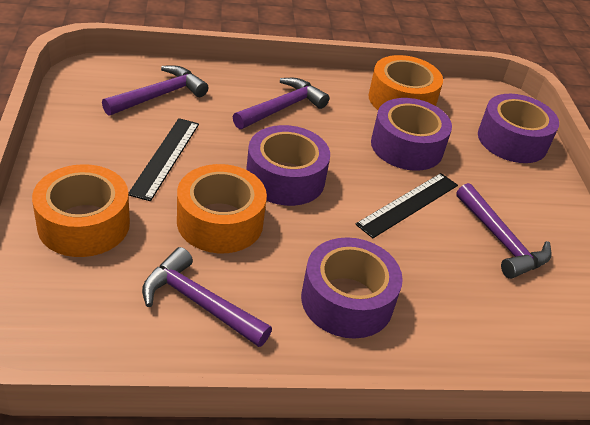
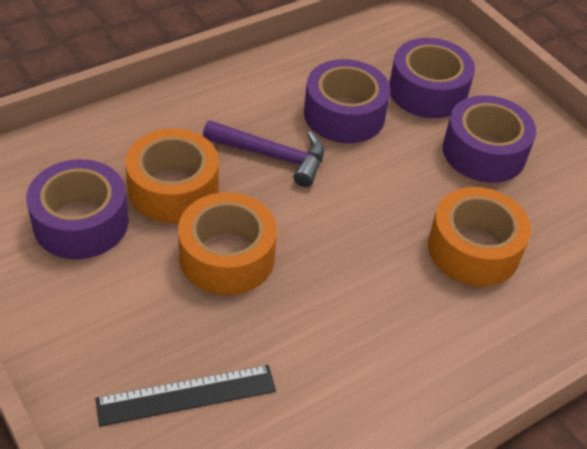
black ruler: [128,118,199,201] [355,173,458,238] = 2 -> [95,365,276,427] = 1
purple hammer: [102,65,208,116] [142,247,272,347] [233,78,330,129] [456,183,552,279] = 4 -> [203,120,324,187] = 1

